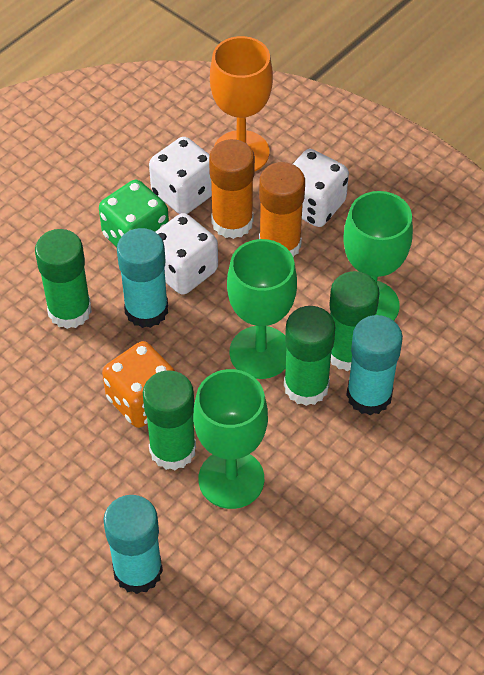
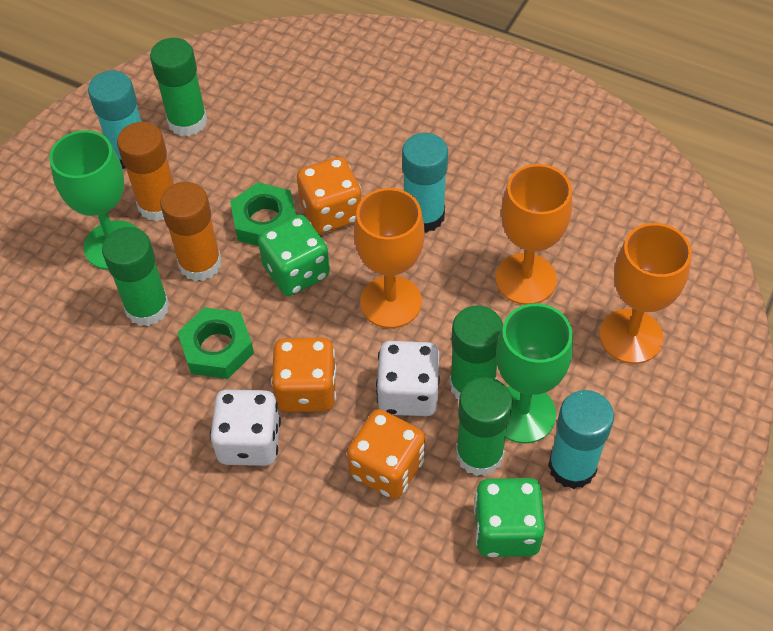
green dice: [99,180,169,247] = 1 -> [258,215,330,296] [474,478,545,557] = 2
green goblet: [193,369,268,509] [227,239,297,379] [343,191,413,321] = 3 -> [49,130,137,270] [496,303,573,443] = 2
green nut: none = 0 -> [177,307,254,379] [230,182,296,246] = 2
orange dice: [102,341,175,428] = 1 -> [271,338,337,412] [297,157,362,234] [347,409,425,499] = 3
orange goblet: [210,36,273,171] = 1 -> [354,188,425,328] [495,164,572,305] [599,223,692,364] = 3
white dice: [149,137,212,214] [156,213,218,295] [293,149,349,227] = 3 -> [210,390,281,466] [376,341,440,416] = 2

